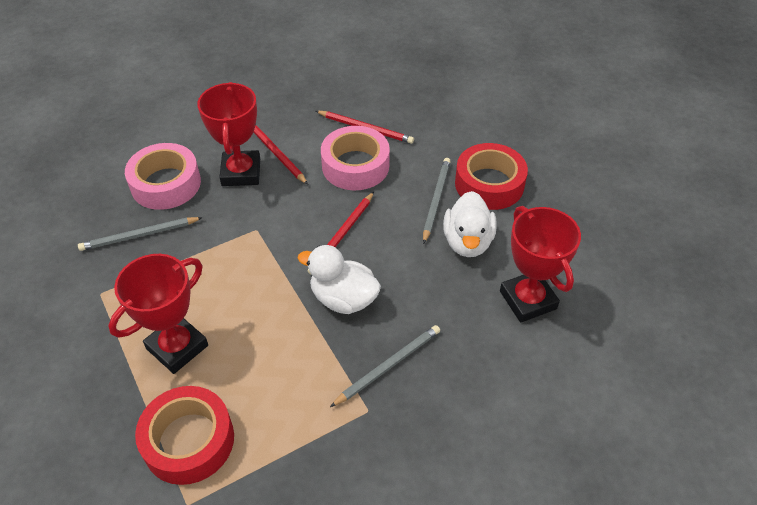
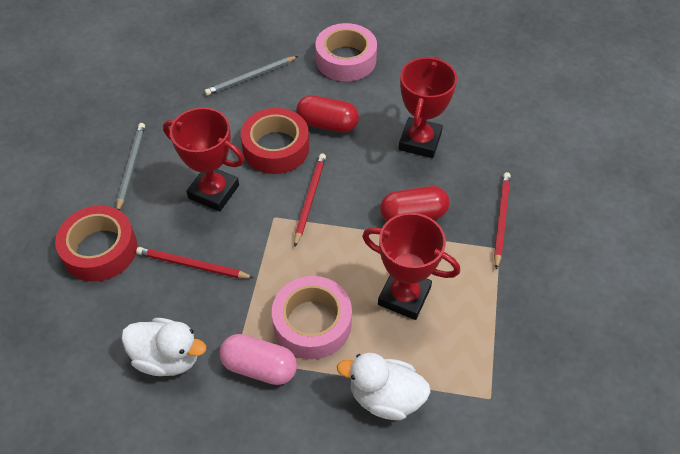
grey pencil: [78,217,203,251] [330,325,440,407] [423,158,451,244] = 3 -> [117,123,145,210] [204,56,298,96] = 2
pink capsule: none = 0 -> [220,334,297,385] = 1
red capsule: none = 0 -> [296,95,359,132] [380,186,450,221] = 2

